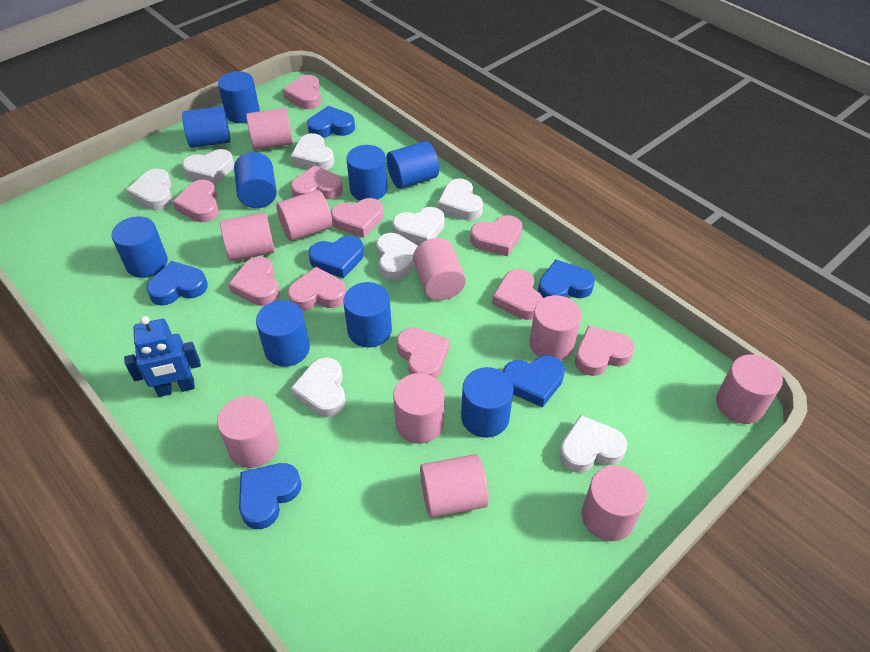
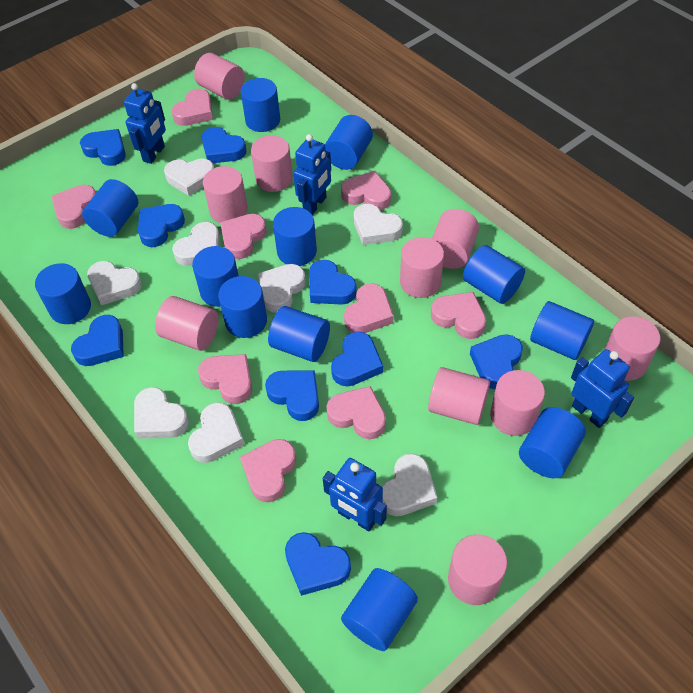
blue cylinder: [111,216,168,278] [182,106,230,148] [218,71,260,123] [234,152,277,208] [256,300,310,367] [343,282,392,348] [346,145,387,201] [387,141,439,189] [461,367,514,438] = 9 -> [35,263,91,324] [82,179,138,237] [192,246,239,307] [218,276,267,338] [241,78,280,132] [268,306,330,362] [273,207,317,266] [325,115,373,170] [341,568,418,651] [463,245,525,304] [519,407,586,478] [530,301,594,360] = 12
blue heart: [146,261,208,306] [239,463,302,529] [307,106,355,138] [309,236,364,278] [503,355,565,408] [538,260,595,298] = 6 -> [71,315,124,366] [80,129,126,166] [138,204,185,247] [201,127,247,163] [265,370,319,421] [285,532,351,596] [309,260,357,305] [331,332,383,386] [470,334,523,389] = 9
blue robot: [124,316,201,397] = 1 -> [124,83,166,164] [293,134,331,215] [323,458,387,531] [571,349,634,428] = 4
pink heart: [172,180,219,222] [228,257,280,306] [283,75,321,109] [288,267,346,311] [291,165,343,199] [331,198,383,238] [397,327,450,378] [470,215,523,257] [492,269,543,320] [575,326,635,376] = 10 -> [51,185,96,229] [171,89,213,126] [198,354,252,404] [220,214,267,259] [240,439,296,502] [326,386,386,439] [341,171,391,210] [344,283,394,333] [431,292,486,339] = 9

